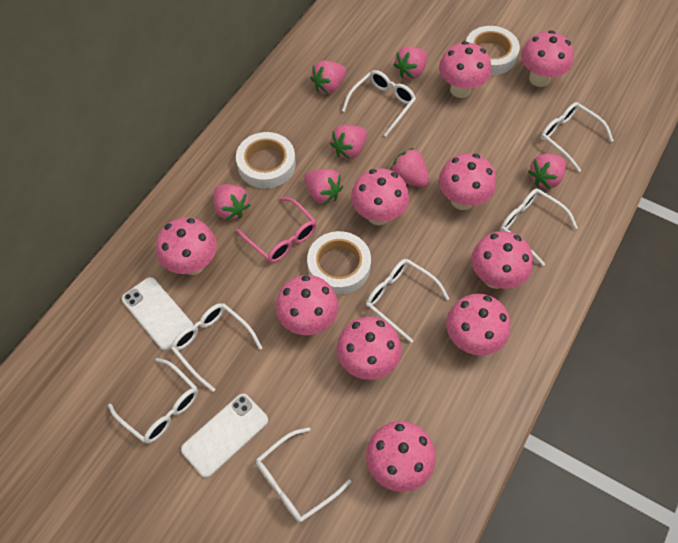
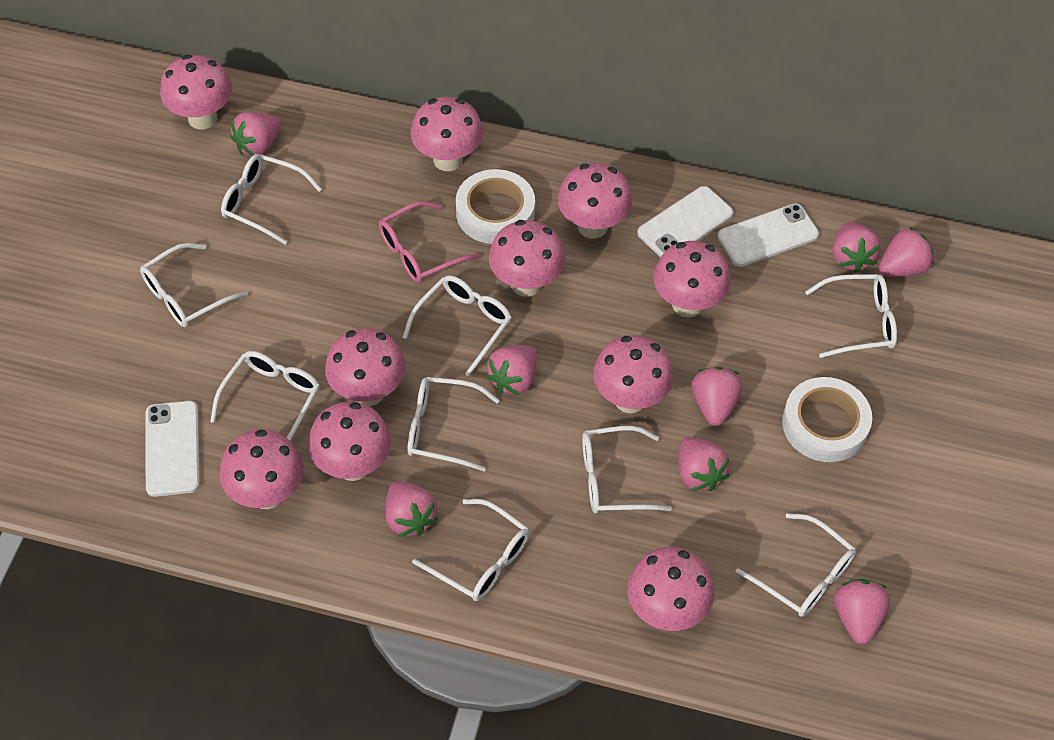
pink strawberry: [213,184,250,220] [304,169,343,204] [311,60,346,94] [330,125,367,159] [390,148,429,187] [394,46,427,79] [528,154,566,189] = 7 -> [230,112,281,156] [386,481,438,537] [486,345,537,395] [678,437,730,491] [691,367,742,426] [833,222,881,273] [834,579,890,645] [879,227,934,277] = 8
white glasses: [108,358,198,444] [171,303,263,392] [256,427,351,522] [342,70,416,137] [366,259,449,343] [500,188,578,266] [541,102,614,172] = 7 -> [140,243,248,327] [210,351,320,441] [221,154,322,245] [403,275,512,377] [407,377,500,471] [412,499,529,601] [582,426,672,513] [735,513,856,617] [805,274,897,358] = 9
white phone: [122,277,194,351] [181,394,268,478] = 2 -> [146,401,200,497] [637,186,733,257] [718,203,819,267] = 3
white tape: [236,132,296,188] [307,231,371,295] [466,26,520,75] = 3 -> [456,169,535,244] [782,377,872,462] = 2

